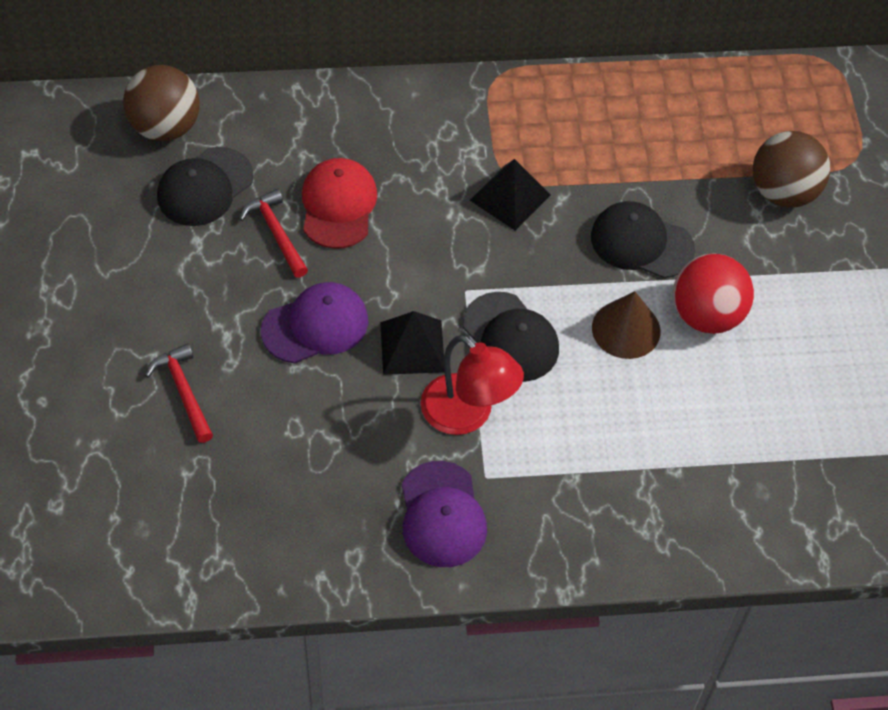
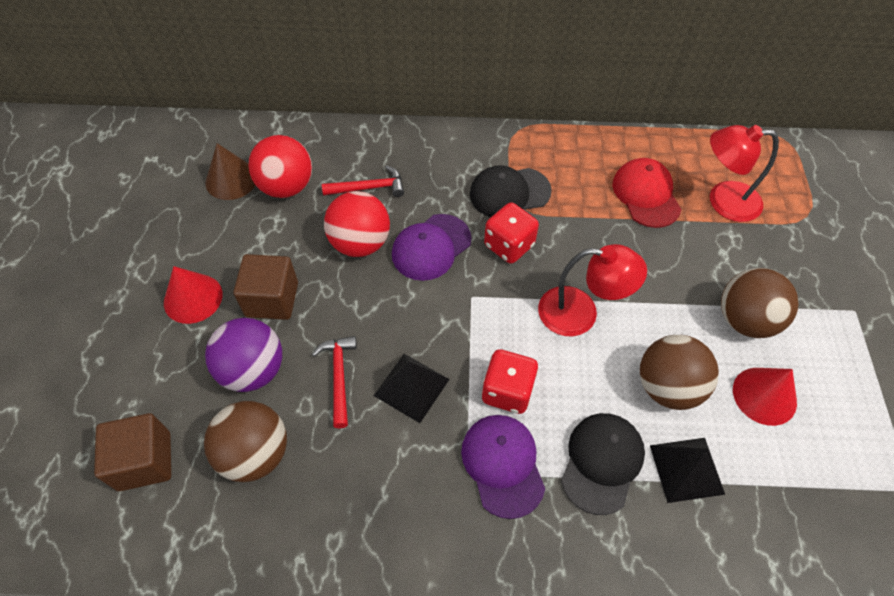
black cap: [157,147,254,226] [463,292,559,382] [591,201,695,278] = 3 -> [470,165,552,217] [561,413,645,515] = 2
brown ball: [123,65,200,141] [753,131,830,208] = 2 -> [204,401,287,482] [640,335,719,410] [721,268,798,338] = 3
brown cube: none = 0 -> [94,413,171,491] [233,254,298,320] = 2
purple ball: none = 0 -> [205,318,282,392] = 1
red ball: [673,254,754,334] = 1 -> [248,135,312,198] [324,191,390,257] = 2
red cone: none = 0 -> [164,266,223,324] [733,368,797,426] = 2
red dice: none = 0 -> [481,349,538,414] [484,202,539,264] = 2
red lamp: [421,335,524,435] = 1 -> [538,244,647,336] [710,125,779,222] = 2

